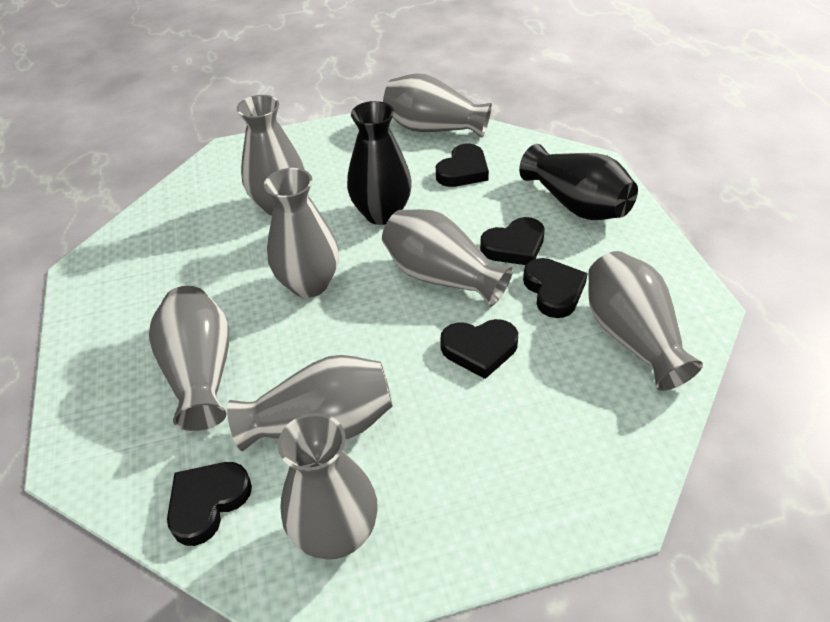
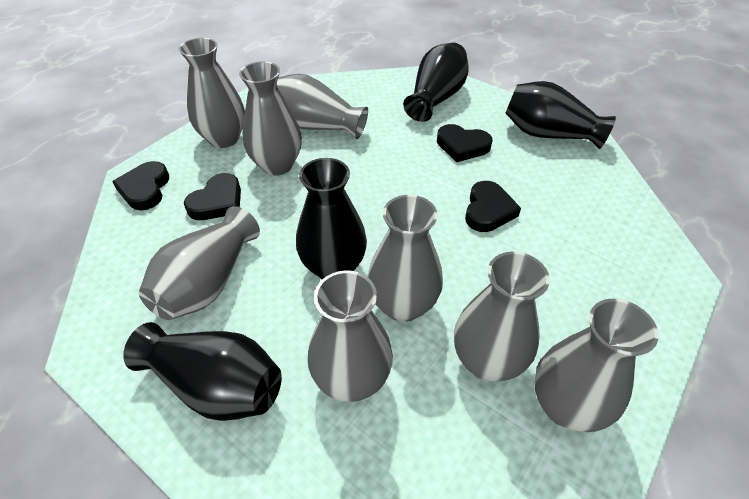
black heart: [167,462,252,546] [436,144,489,187] [440,319,518,379] [480,217,545,265] [523,258,588,318] = 5 -> [112,161,169,210] [184,173,241,220] [437,124,492,162] [465,181,521,232] = 4
black vase: [347,101,412,225] [519,144,638,220] = 2 -> [123,322,282,421] [296,158,367,279] [403,42,469,122] [506,81,616,149] = 4

